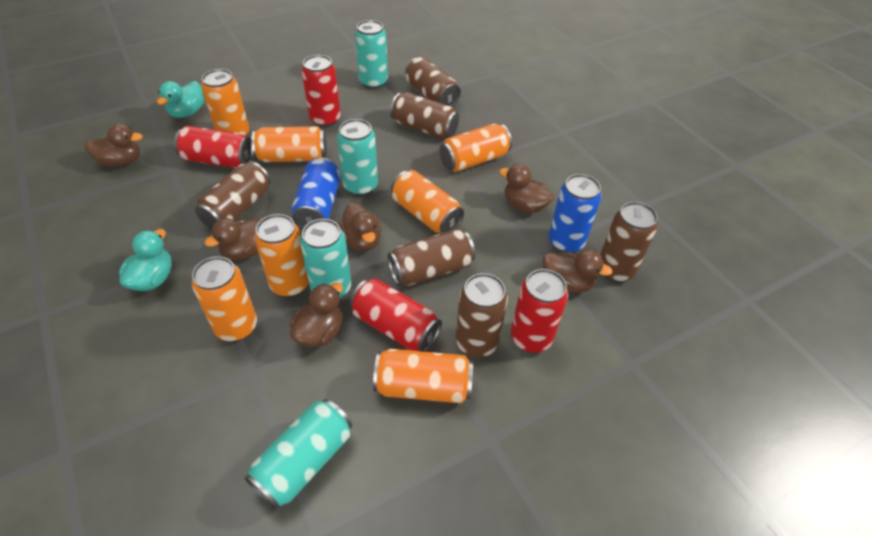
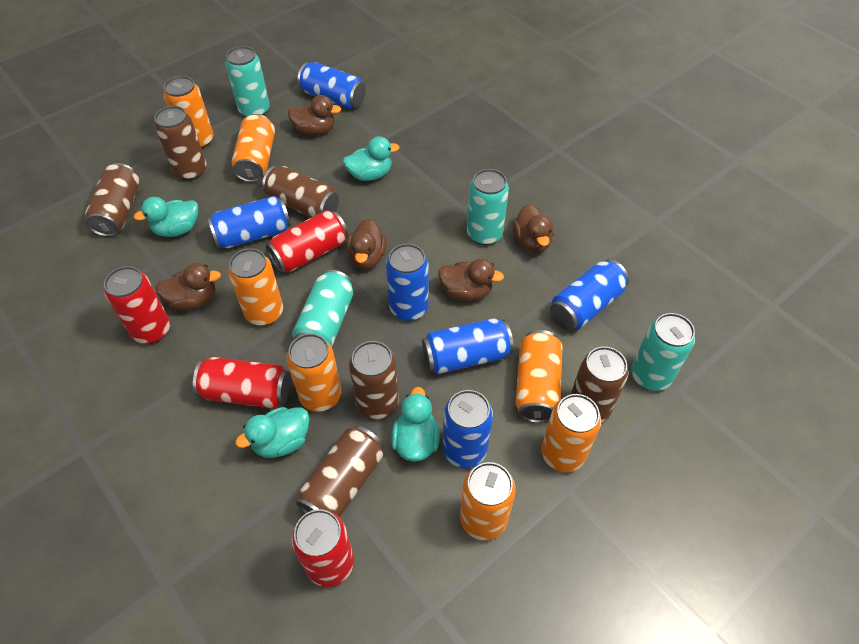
blue can: [291,158,341,229] [549,174,602,253] = 2 -> [207,196,291,248] [298,62,366,109] [386,244,429,321] [422,318,514,374] [442,390,493,468] [550,259,629,330] = 6
brown duck: [85,124,143,167] [204,217,265,260] [290,283,343,347] [338,203,381,251] [499,164,554,213] [543,250,613,293] = 6 -> [155,263,221,310] [288,95,341,135] [346,219,387,269] [438,258,504,301] [513,204,554,253] = 5
turquoise duck: [119,229,172,291] [157,81,204,118] = 2 -> [134,197,198,237] [235,407,310,458] [343,136,400,181] [391,387,440,462] = 4

